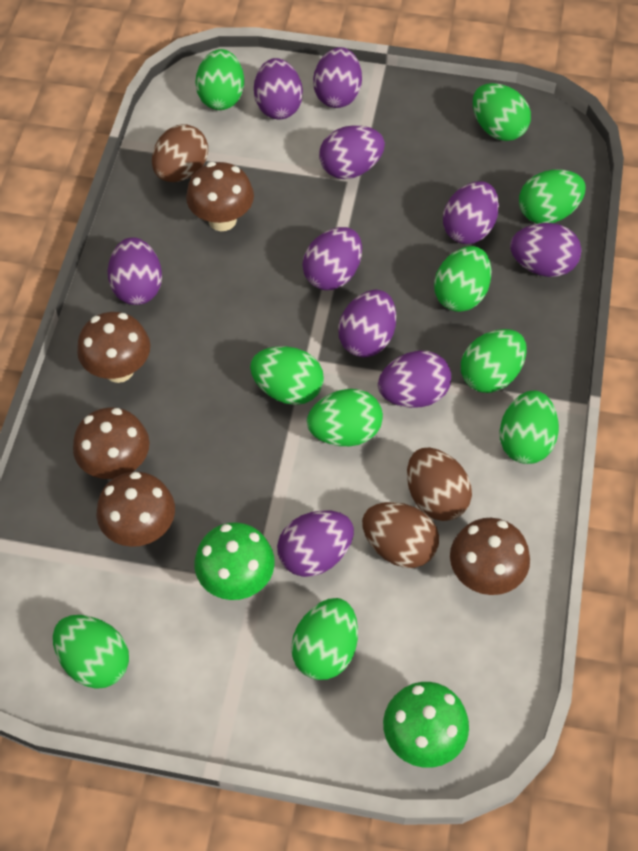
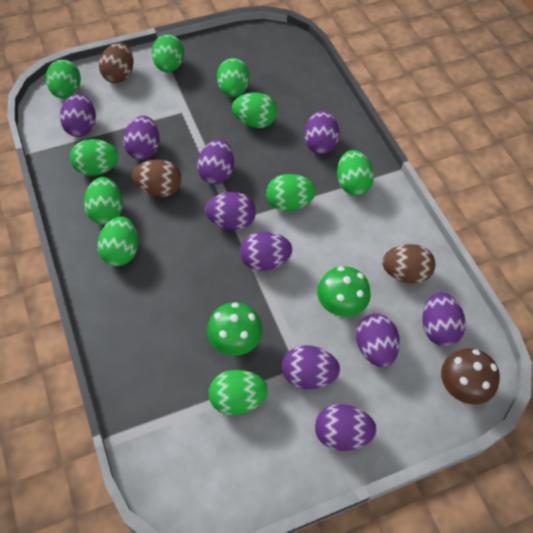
brown mushroom: [73,407,149,479] [77,312,150,383] [97,472,175,547] [186,162,254,231] [450,518,530,595] = 5 -> [441,348,500,405] = 1

